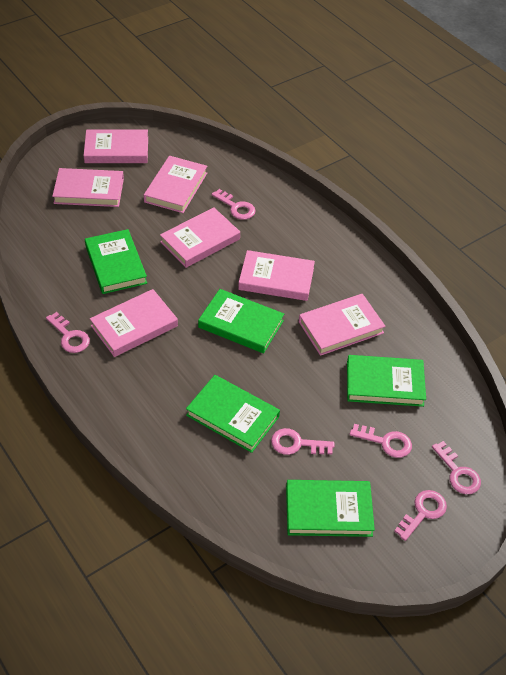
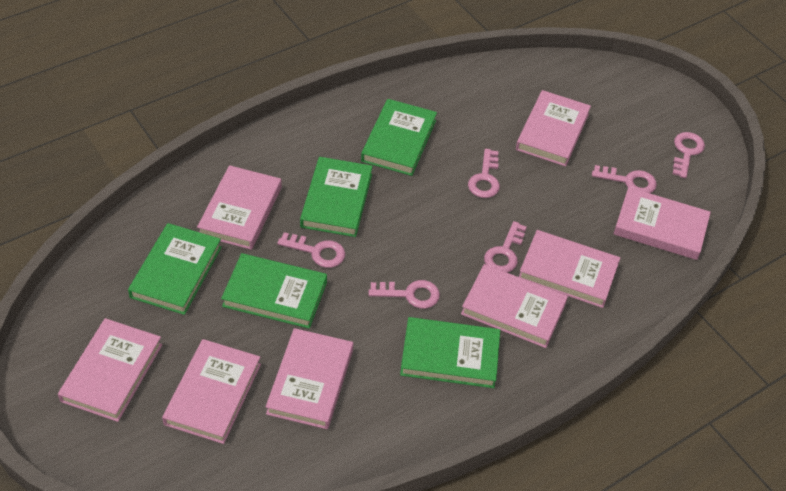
pink book: [52,168,124,207] [83,130,148,163] [90,289,178,357] [144,156,207,213] [160,207,240,268] [238,250,315,301] [299,294,386,356] = 7 -> [58,318,162,422] [162,339,261,444] [197,165,282,250] [266,328,353,429] [461,264,568,348] [516,90,591,167] [519,230,620,308] [613,187,711,260] = 8

